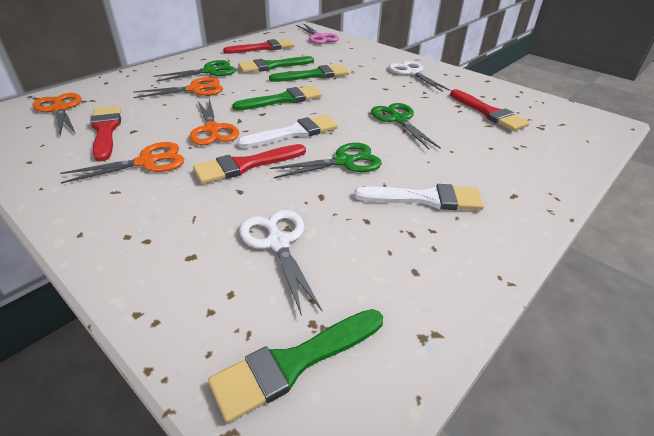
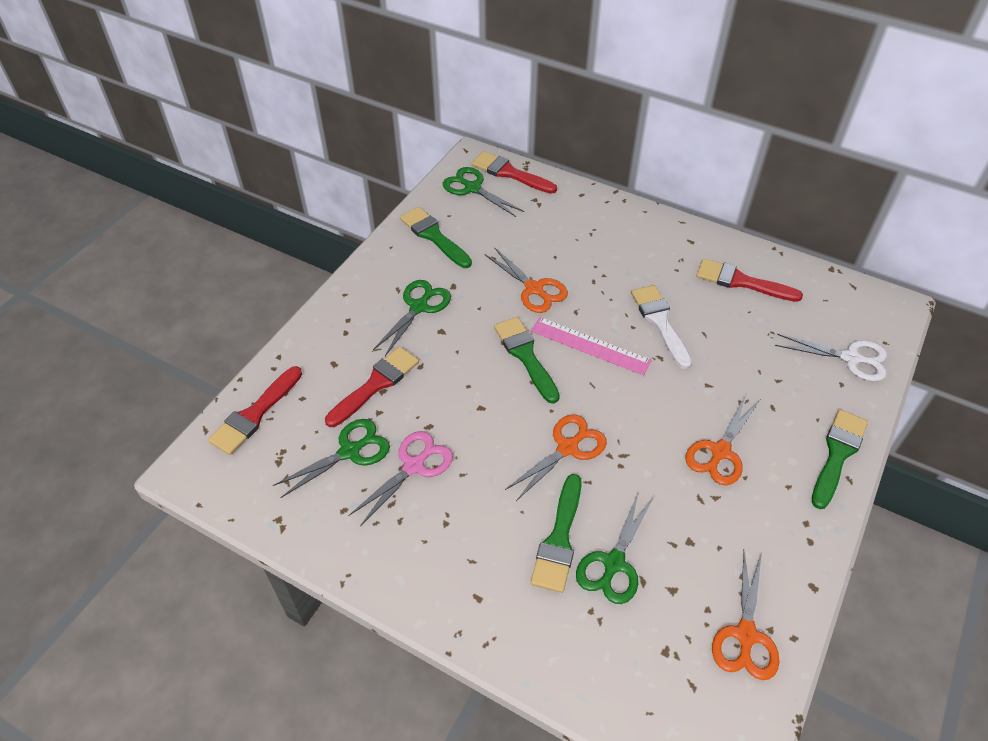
green scissors: [153,60,236,82] [270,143,382,178] [371,103,441,149] = 3 -> [273,419,390,498] [373,280,451,356] [443,167,524,217] [576,491,654,604] = 4
pink ruler: none = 0 -> [531,317,652,375] = 1
white brush: [237,115,338,148] [354,184,484,210] = 2 -> [631,285,692,369] = 1
white scissors: [239,210,322,316] [388,61,451,91] = 2 -> [775,334,887,382] = 1

